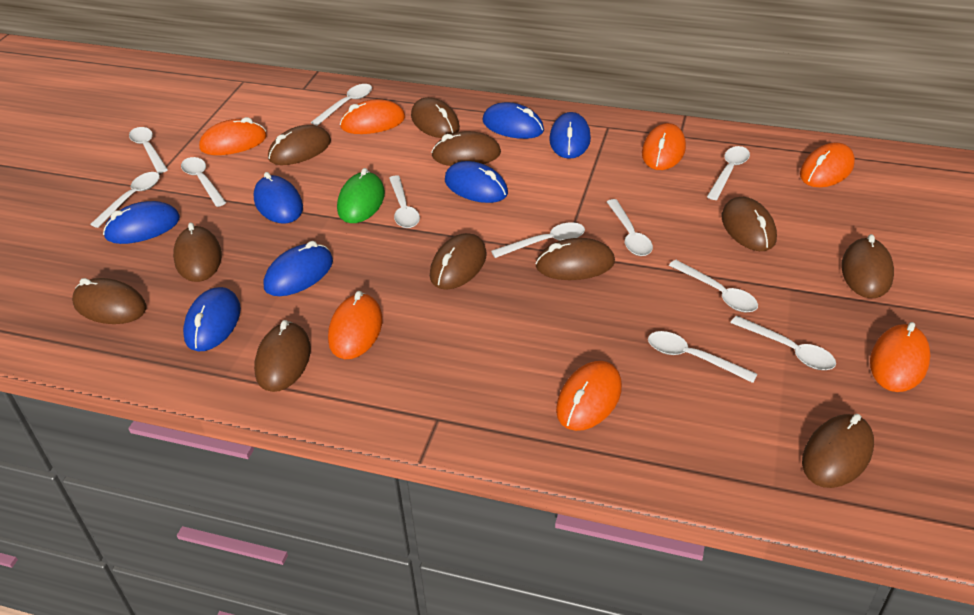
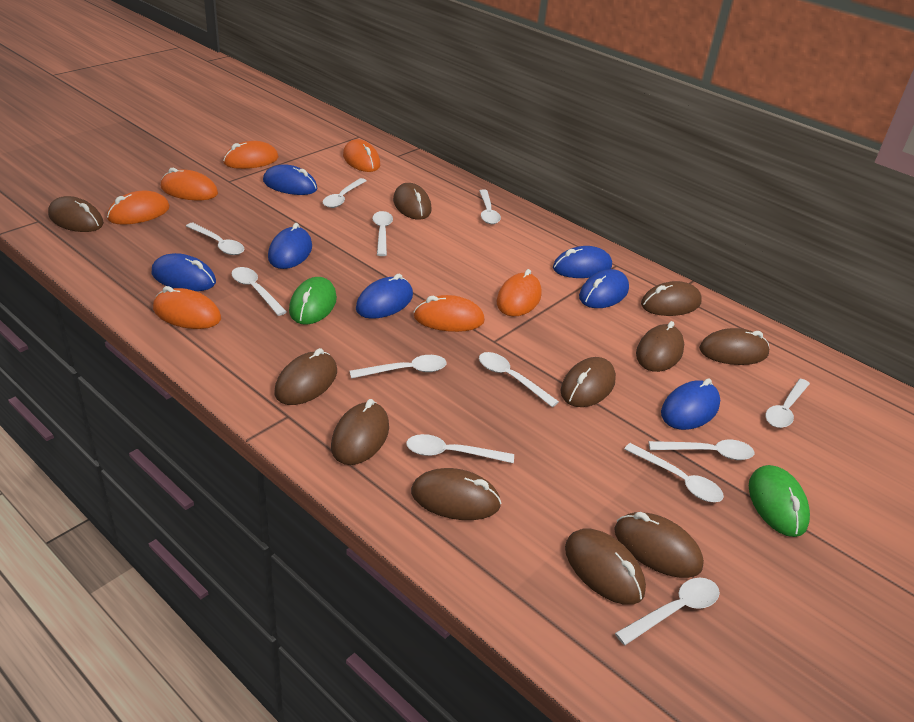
green mouse: [337,168,385,223] = 1 -> [289,277,337,325] [749,465,810,537] = 2
white spoon: [90,172,160,228] [129,127,168,173] [181,157,226,207] [311,84,372,126] [389,176,420,228] [491,222,585,258] [607,199,653,256] [648,331,757,383] [669,260,758,312] [707,146,750,200] [730,316,836,370] = 11 -> [186,223,244,255] [231,267,287,316] [323,178,366,208] [349,355,447,379] [372,211,393,256] [406,434,514,463] [479,189,501,224] [479,352,559,407] [615,578,720,645] [624,443,724,502] [649,440,754,460] [765,379,810,428] = 12

